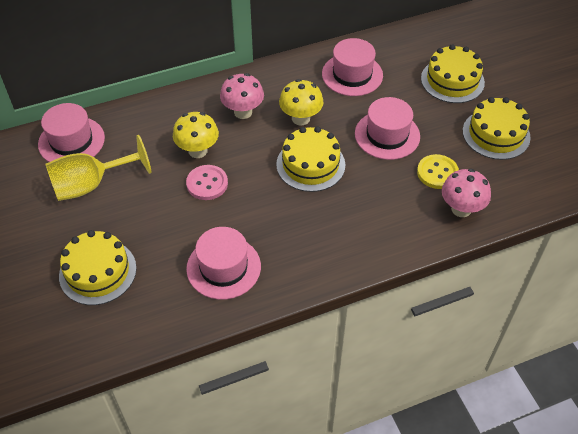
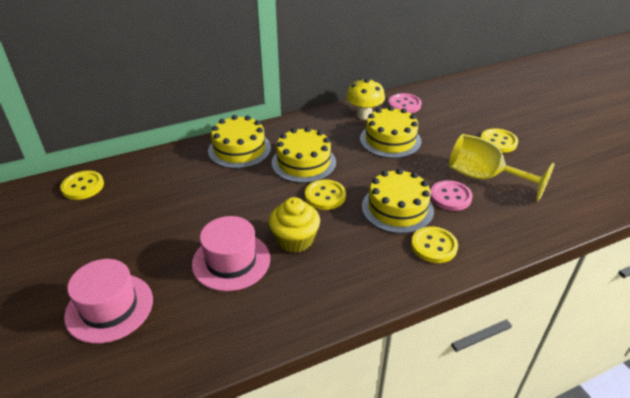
pink button: [186,165,228,200] = 1 -> [388,93,422,113] [430,180,473,211] = 2
pink hat: [38,103,105,162] [186,227,261,300] [322,38,383,96] [355,97,420,160] = 4 -> [64,259,153,344] [192,216,270,291] = 2
pink mushroom: [220,73,264,119] [442,169,491,217] = 2 -> none = 0
yellow button: [417,154,459,189] = 1 -> [60,171,104,200] [305,179,346,210] [411,227,458,263] [480,128,518,153] = 4
yellow cupcake: none = 0 -> [269,197,320,253] = 1
yellow mushroom: [173,112,219,158] [279,79,323,126] = 2 -> [346,78,385,120] = 1

